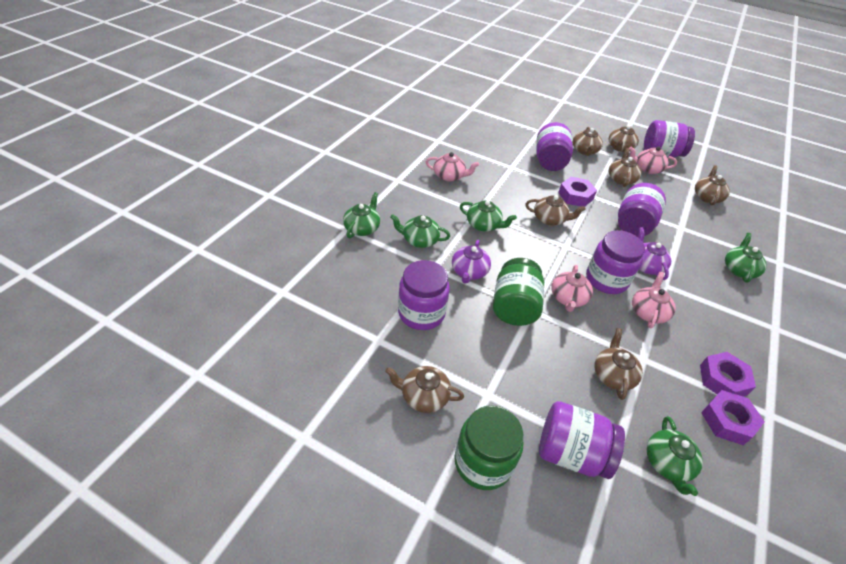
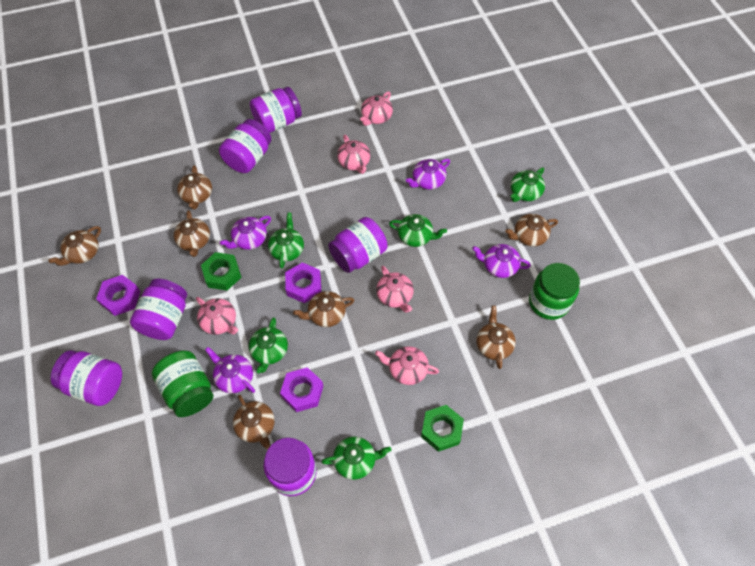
green nut: none = 0 -> [201,252,241,291] [421,405,464,452] = 2
pink teapot: [426,152,479,182] [551,265,593,312] [629,147,677,174] [632,272,676,328] = 4 -> [196,297,238,335] [337,135,370,174] [360,91,393,126] [375,346,439,385] [376,266,414,313] = 5
purple teapot: [452,240,491,284] [637,227,671,280] = 2 -> [205,347,255,393] [220,216,271,250] [406,159,450,190] [472,244,531,278] = 4

